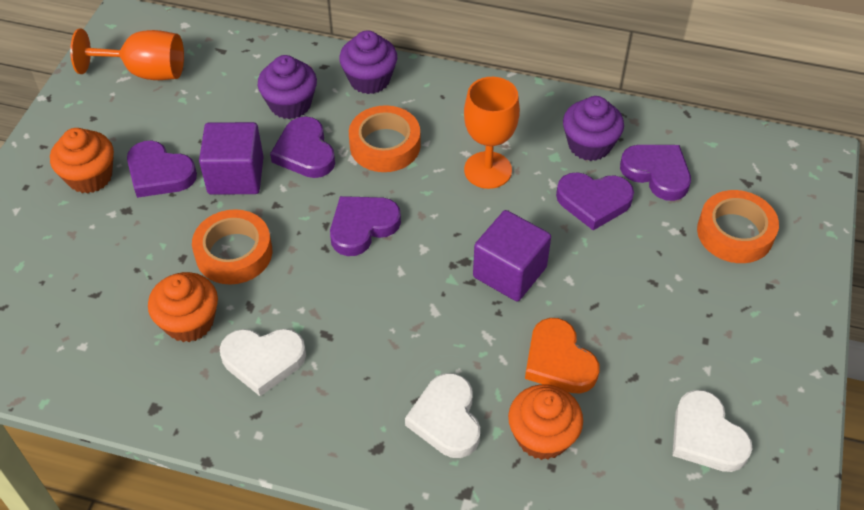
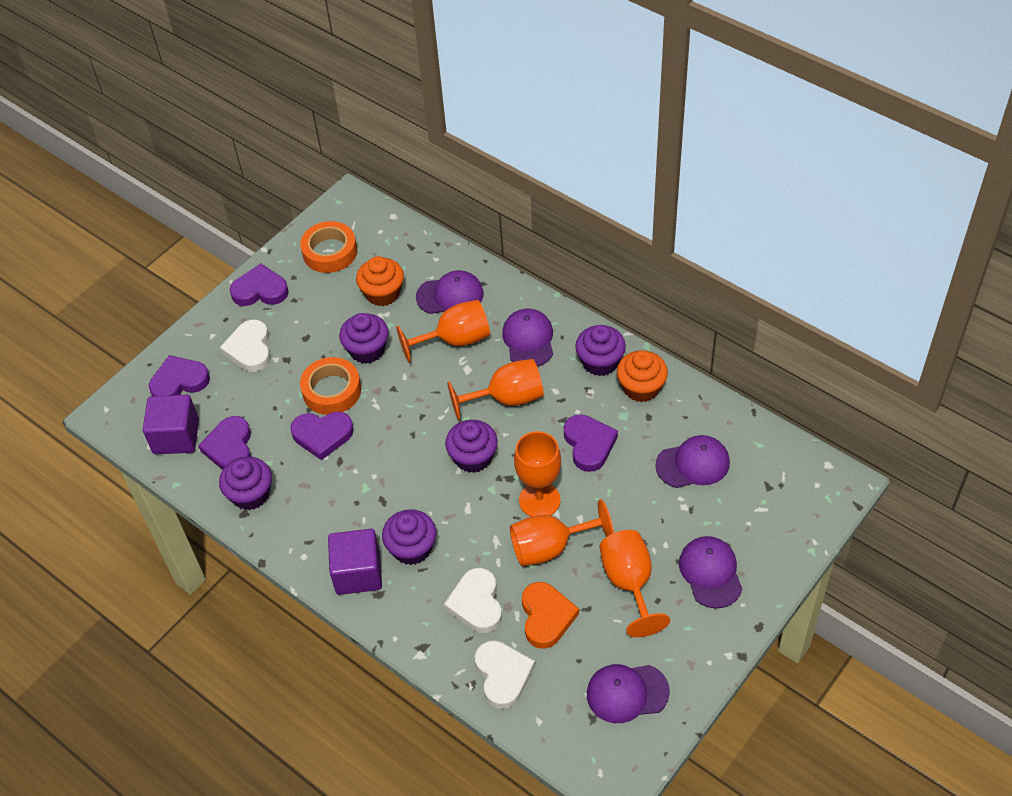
orange cupcake: [50,128,114,194] [148,272,218,342] [508,384,583,460] = 3 -> [356,256,404,306] [617,350,668,402] = 2
orange goblet: [70,29,184,80] [464,77,520,189] = 2 -> [396,300,490,363] [447,359,544,420] [510,499,614,566] [514,431,561,517] [600,530,670,637] = 5
orange tape: [192,209,272,285] [349,105,421,172] [697,190,779,263] = 3 -> [300,221,357,273] [300,357,361,415] = 2
purple cap: none = 0 -> [416,270,484,314] [502,309,553,367] [587,664,670,723] [655,435,730,488] [679,536,743,608] = 5
purple cupcake: [258,55,317,119] [339,30,397,94] [563,96,624,161] = 3 -> [219,456,272,510] [339,313,389,364] [382,509,437,565] [445,420,498,473] [575,325,626,376] = 5

